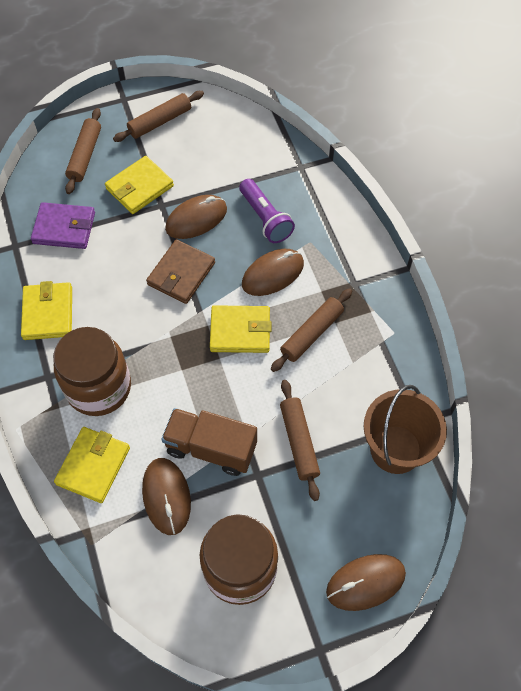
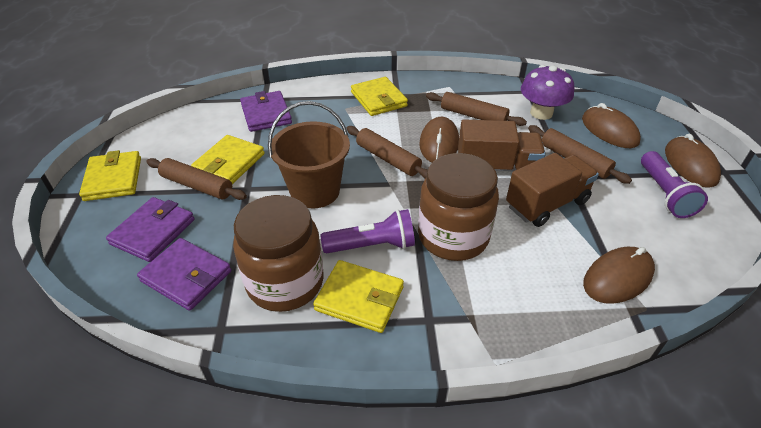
brown truck: [161,408,257,476] = 1 -> [458,119,546,171] [506,153,599,227] = 2
brown wallet: [146,239,215,304] = 1 -> none = 0
purple flashlight: [239,179,295,243] = 1 -> [321,209,415,253] [641,151,708,218] = 2
purple mushroom: none = 0 -> [521,65,574,120] = 1
purple wallet: [31,202,95,249] = 1 -> [106,197,195,262] [137,238,231,311] [240,91,292,132] = 3

